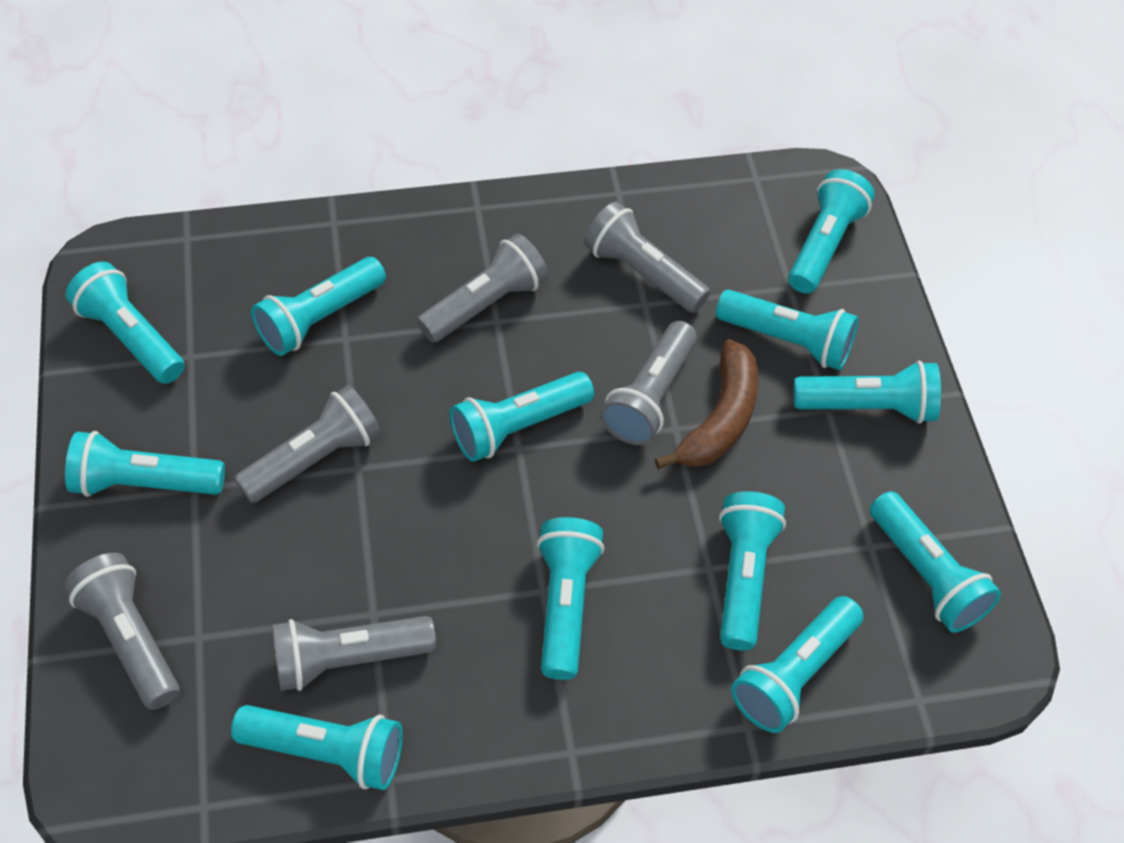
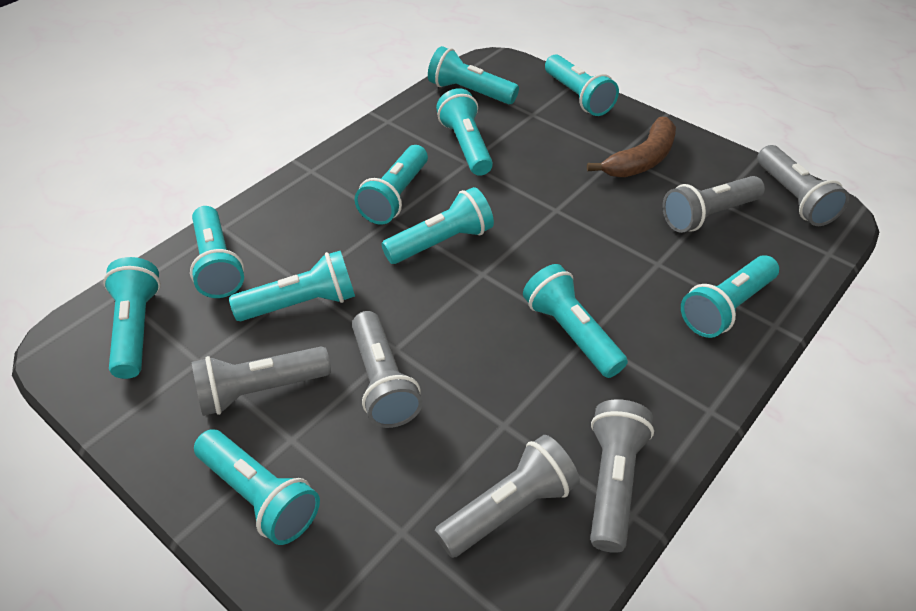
turquoise flashlight: [65,431,225,497] [66,262,185,384] [231,705,403,790] [251,257,386,356] [450,372,594,462] [537,517,605,680] [716,290,859,370] [719,491,786,651] [731,596,863,733] [788,169,875,293] [794,361,941,424] [870,491,1001,633] = 12 -> [103,257,161,379] [190,206,244,298] [194,429,320,545] [229,251,355,321] [355,145,428,225] [381,187,494,264] [428,46,519,104] [436,88,493,176] [523,264,628,378] [545,54,619,116] [681,255,779,338] = 11

